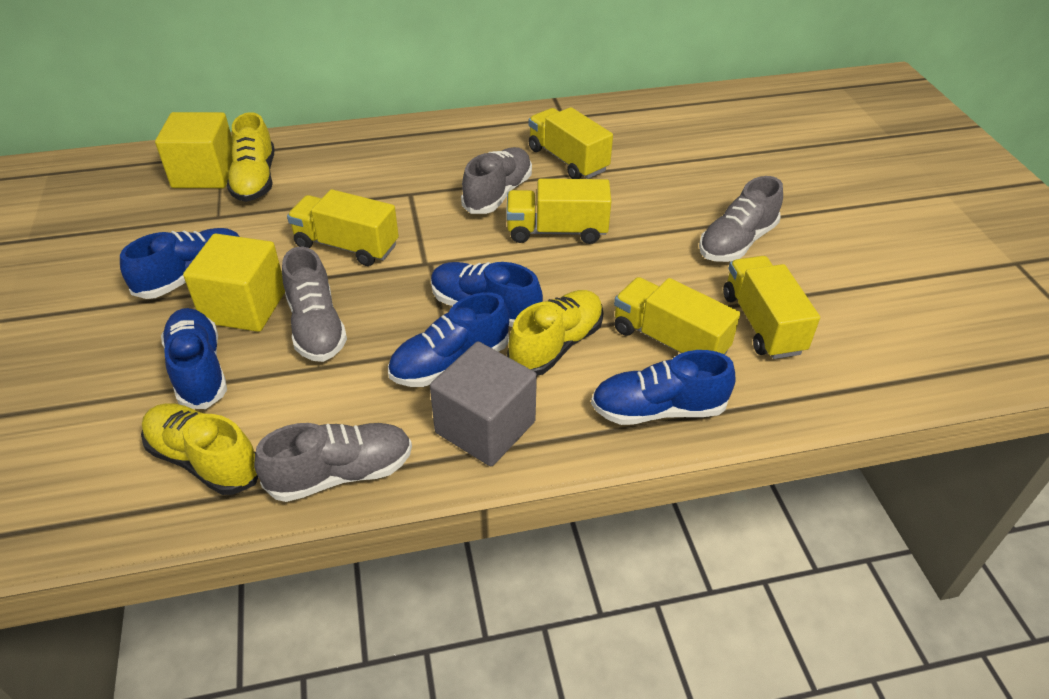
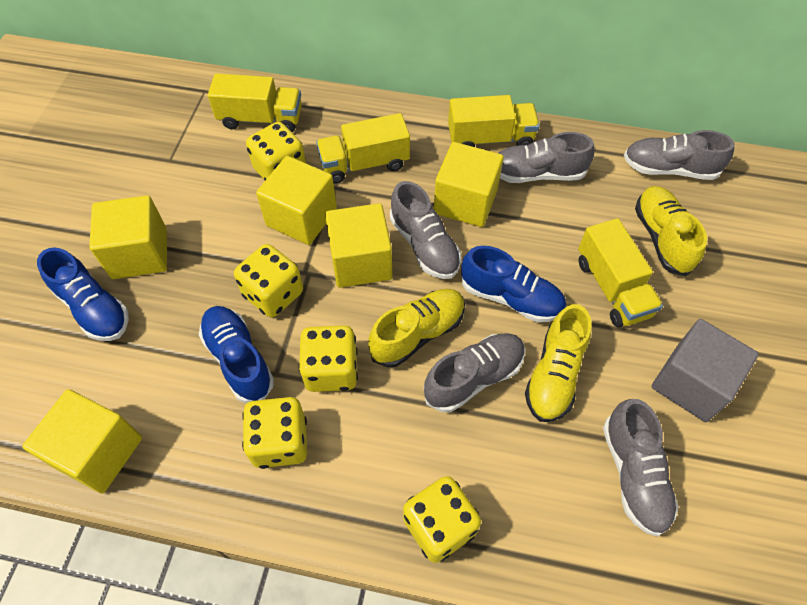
blue shoe: [120,228,240,299] [161,308,227,409] [388,292,510,387] [431,262,543,327] [591,350,735,425] = 5 -> [37,248,129,341] [199,306,274,403] [461,246,566,322] = 3
grey shoe: [254,423,412,502] [282,246,347,362] [461,147,532,214] [699,176,783,262] = 4 -> [390,181,461,279] [424,333,526,412] [499,132,595,183] [603,399,679,536] [624,130,735,180] = 5
yellow cube: [155,112,233,188] [183,234,285,332] = 2 -> [22,389,142,494] [89,195,167,279] [256,156,337,245] [325,203,392,288] [434,142,504,227] = 5
yellow dice: none = 0 -> [234,244,303,318] [242,397,307,469] [246,122,306,180] [298,325,358,392] [403,476,481,563] = 5
yellow truck: [287,189,399,266] [506,178,611,244] [528,107,613,179] [614,277,740,355] [723,256,820,359] = 5 -> [208,73,302,132] [316,113,410,184] [448,95,540,147] [578,218,663,327] = 4

